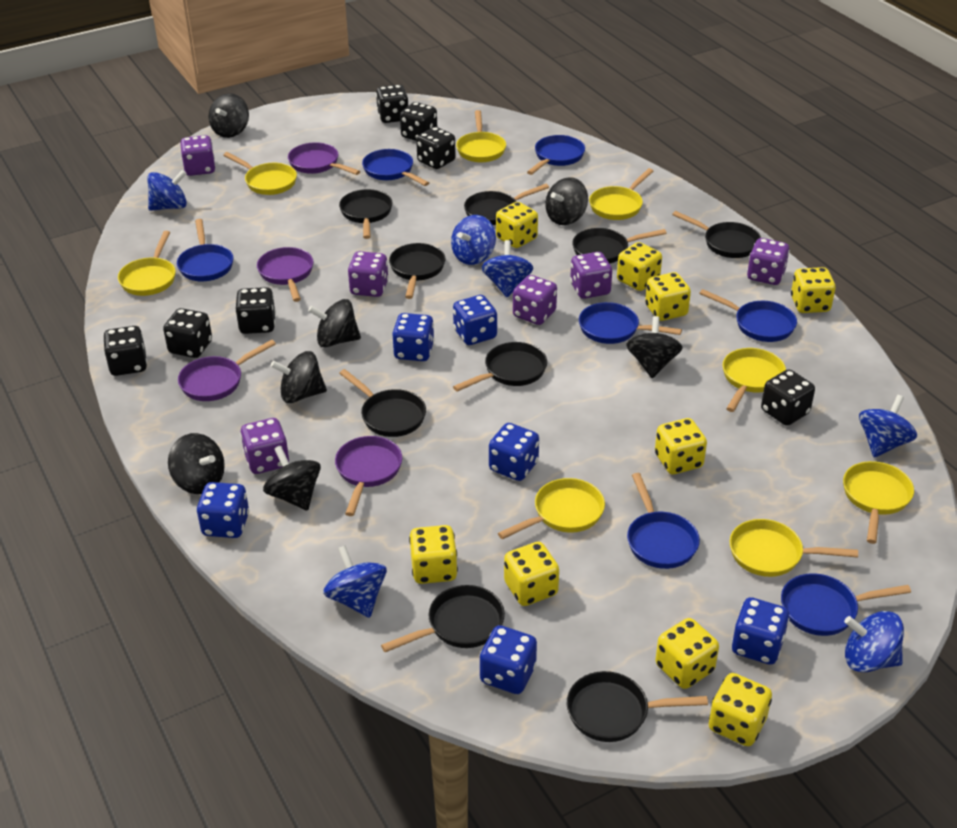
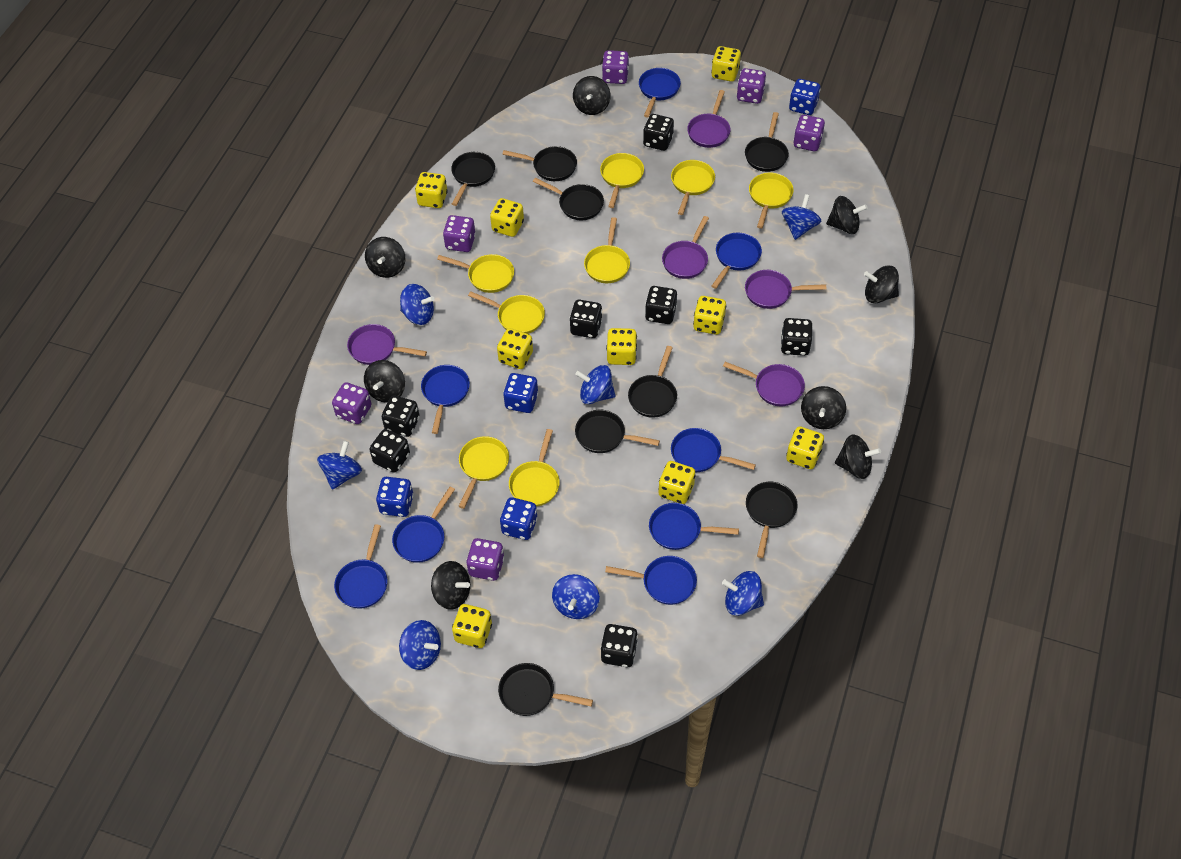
black pan: [339,189,393,239] [339,369,426,437] [381,585,505,652] [389,243,445,299] [453,342,547,392] [464,184,549,225] [567,671,708,742] [572,228,667,264] [672,211,761,258] = 9 -> [451,152,495,206] [498,663,593,716] [502,146,577,181] [533,178,604,220] [575,410,660,453] [628,346,677,418] [745,112,789,172] [746,482,798,558] = 8
black spinning top: [168,433,225,494] [209,93,249,138] [263,446,321,511] [271,351,327,403] [308,299,361,347] [545,177,588,225] [626,316,682,378] = 7 -> [364,360,405,403] [365,237,405,278] [431,561,470,610] [573,76,611,115] [801,386,846,429] [826,196,867,234] [835,435,881,479] [864,266,899,303] = 8
blue dice: [197,482,249,538] [392,313,434,361] [453,295,497,345] [480,625,537,694] [489,423,539,481] [732,597,790,665] = 6 -> [376,477,414,517] [500,497,538,540] [503,373,538,413] [789,79,821,115] = 4
blue pan: [177,219,233,281] [362,149,429,186] [527,135,585,175] [579,302,682,344] [627,473,700,569] [699,289,797,342] [781,573,911,636] = 7 -> [334,524,387,609] [392,487,455,563] [421,365,470,434] [605,556,697,605] [639,68,681,118] [649,503,739,550] [671,428,756,472] [711,233,762,289] = 8
blue spinning top: [147,170,187,211] [323,545,387,618] [451,215,496,265] [481,240,533,297] [844,611,904,673] [859,395,917,457] = 6 -> [317,441,362,490] [399,620,441,670] [400,284,435,325] [552,574,600,619] [575,365,615,404] [722,571,764,616] [782,194,821,240] = 7
purple pan: [178,340,276,401] [257,247,314,302] [288,142,360,175] [335,436,402,516] = 4 -> [347,324,427,365] [662,216,709,279] [687,90,730,148] [723,362,805,406] [745,270,826,309] = 5

